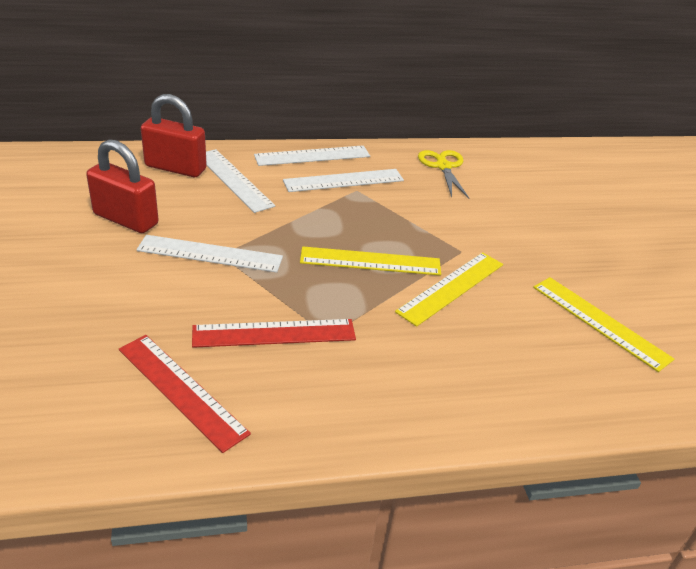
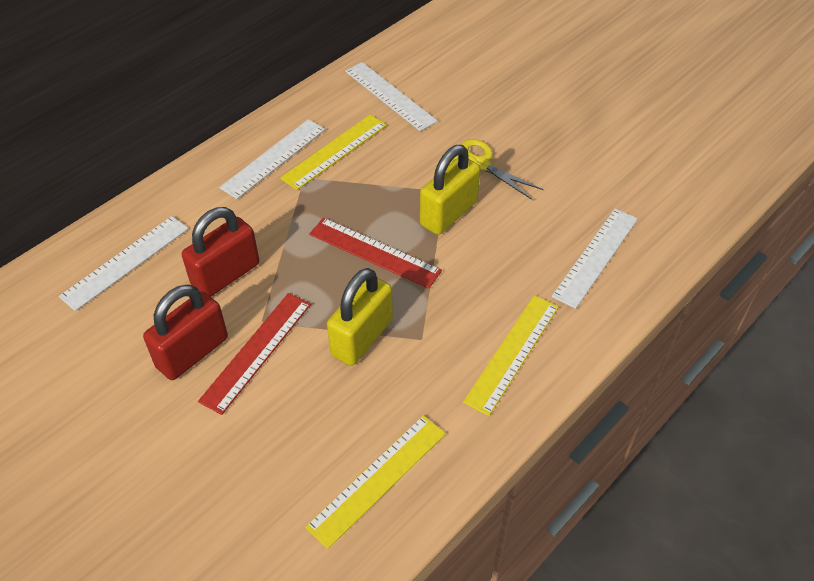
yellow padlock: none = 0 -> [327,268,393,366] [420,145,480,235] = 2

